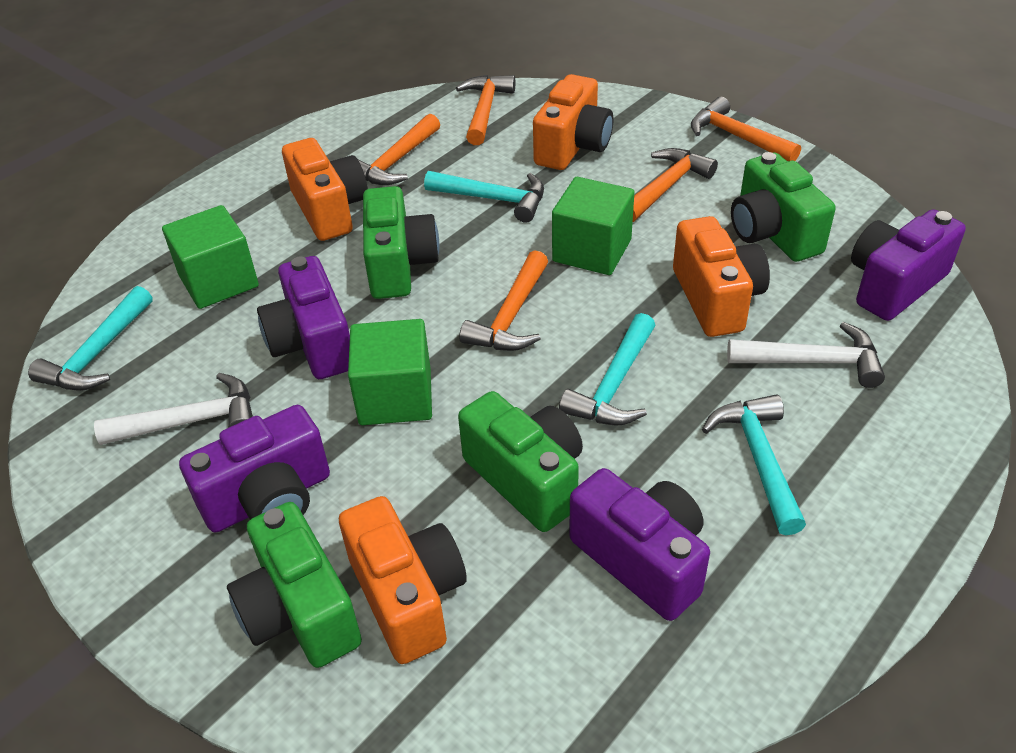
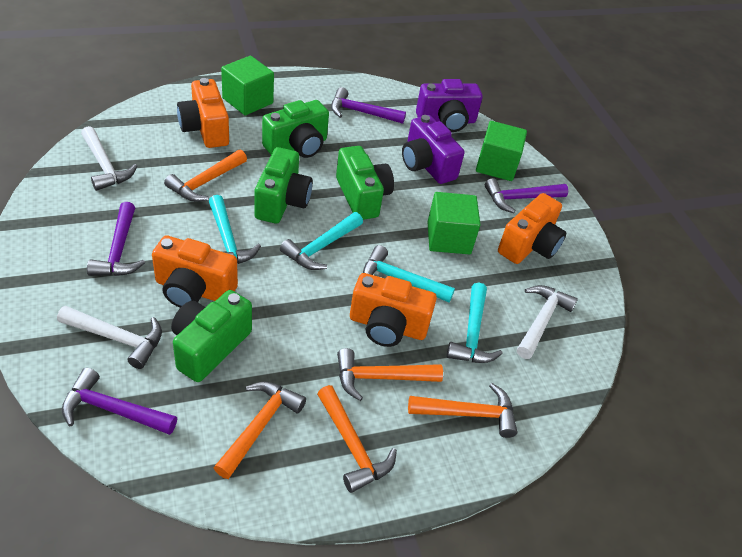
purple camera: [179,405,330,533] [257,256,350,379] [569,468,710,621] [851,209,966,321] = 4 -> [402,115,465,184] [416,79,483,132] = 2
purple hammer: none = 0 -> [62,368,177,435] [87,202,145,276] [331,87,406,124] [485,178,568,213] = 4
white hammer: [94,373,253,445] [727,322,885,388] = 2 -> [57,306,162,369] [81,126,137,191] [517,285,578,359] = 3

